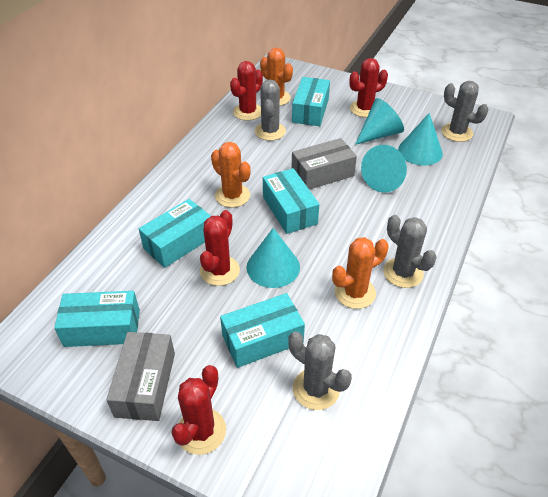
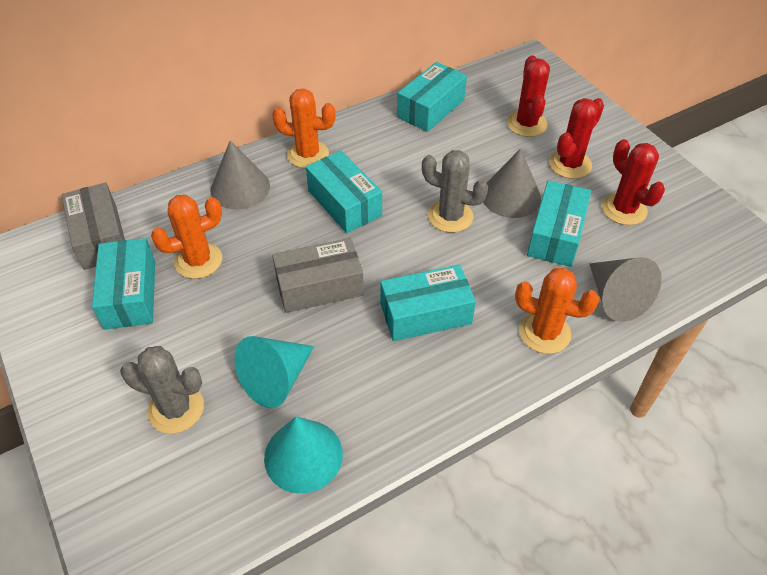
grey cactus: [255,80,286,141] [288,332,352,410] [383,215,437,288] [441,81,488,142] = 4 -> [120,346,204,434] [422,150,488,233] = 2
grey cone: none = 0 -> [210,140,270,209] [483,148,541,218] [589,257,662,322] = 3
red cactus: [171,365,226,455] [200,210,240,286] [230,61,263,121] [349,58,388,117] = 4 -> [507,55,550,137] [549,98,604,179] [602,139,665,225] = 3
turquoise cone: [246,228,300,288] [355,98,404,145] [361,145,407,193] [398,113,443,166] = 4 -> [234,336,314,408] [264,417,343,493] = 2

